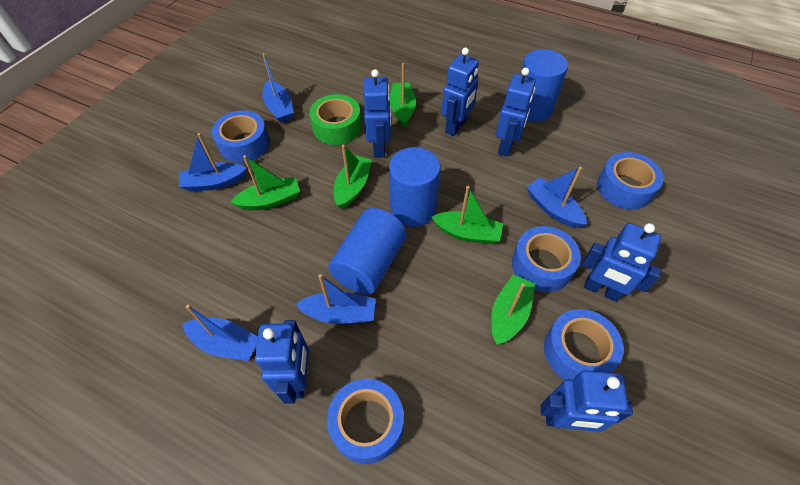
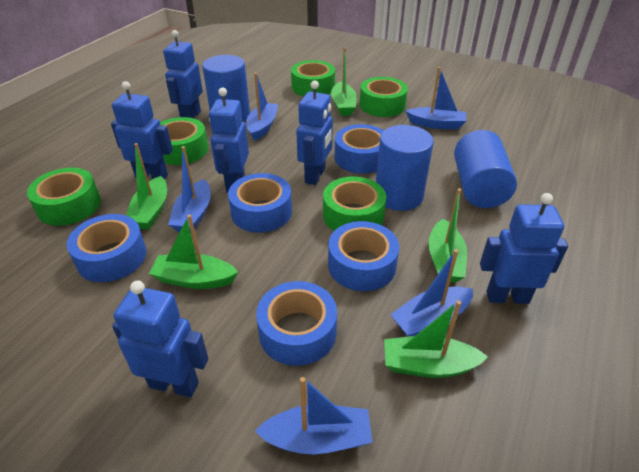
green tape: [309,94,362,145] = 1 -> [27,168,101,226] [160,117,208,165] [291,60,335,97] [323,176,386,231] [360,77,408,117] = 5

